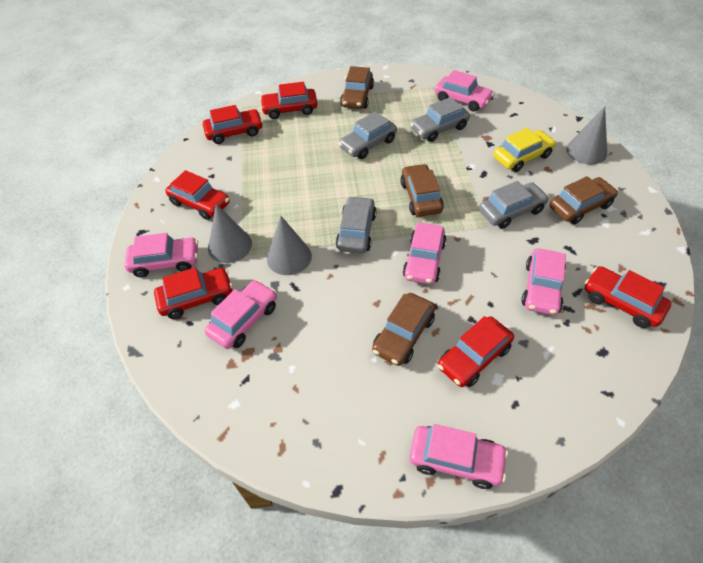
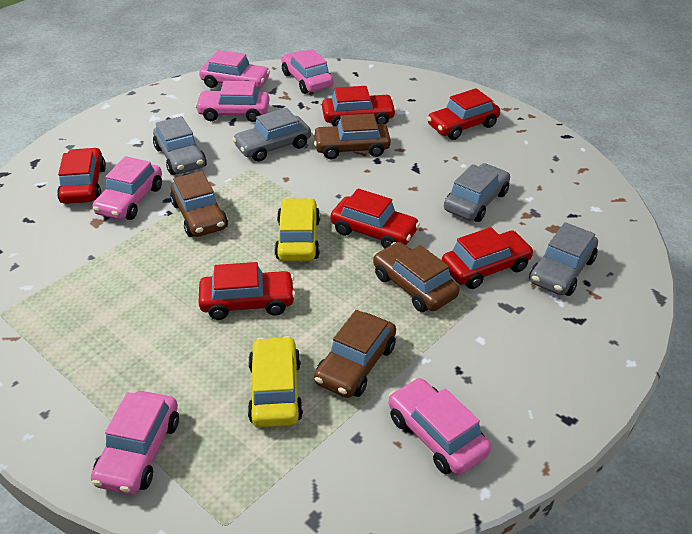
grey cone: [208,204,252,263] [267,216,312,275] [566,107,607,165] = 3 -> none = 0
yellow car: [494,128,556,172] = 1 -> [248,336,303,427] [275,198,320,261] = 2

